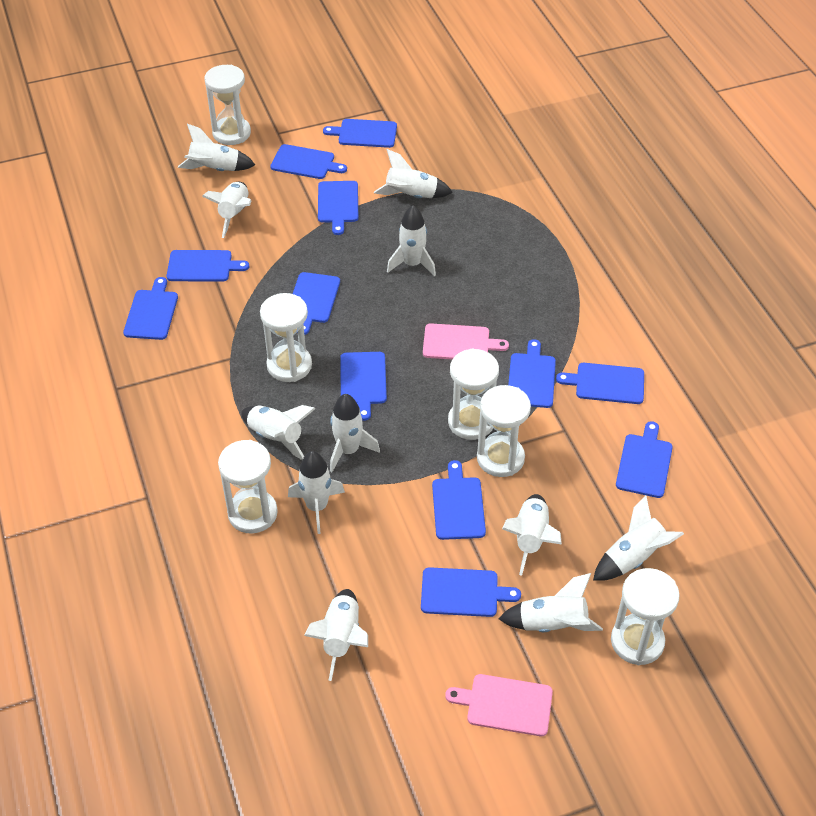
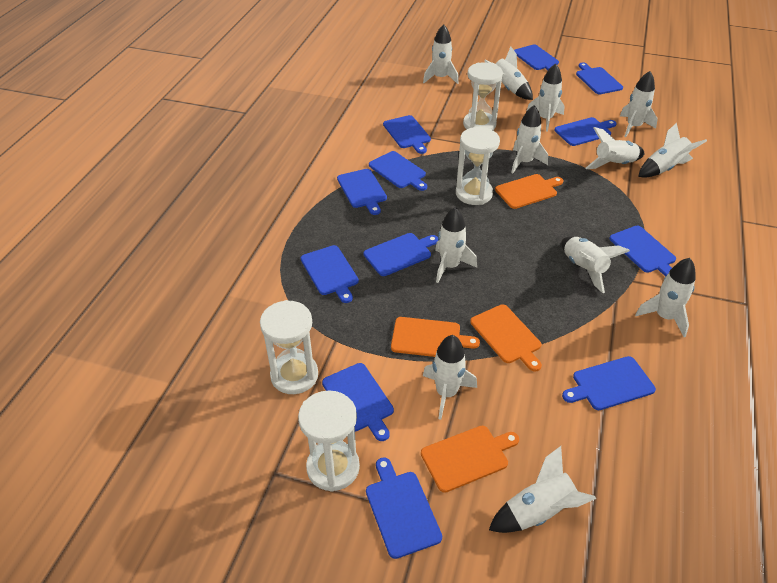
orange cutting board: none = 0 -> [391,317,480,357] [421,426,519,493] [470,304,542,372] [495,174,563,209] = 4
pink cutting board: [423,323,509,359] [445,674,553,736] = 2 -> none = 0
white hourglass: [205,65,251,145] [218,440,278,534] [260,293,312,382] [448,348,499,440] [477,385,531,477] [611,568,680,665] = 6 -> [260,300,318,394] [298,390,360,492] [456,127,500,205] [463,62,503,130] = 4
white rocket: [178,124,255,171] [202,182,251,238] [241,405,316,460] [288,451,345,534] [304,589,368,681] [330,394,380,472] [374,149,453,198] [387,205,436,277] [499,573,603,632] [502,494,562,576] [593,495,684,581] = 11 -> [423,24,459,84] [423,335,477,420] [435,207,477,283] [484,47,533,100] [489,446,596,533] [511,105,548,174] [526,64,565,131] [561,237,630,293] [585,127,645,169] [620,71,658,137] [635,258,696,337] [638,123,707,178] = 12

